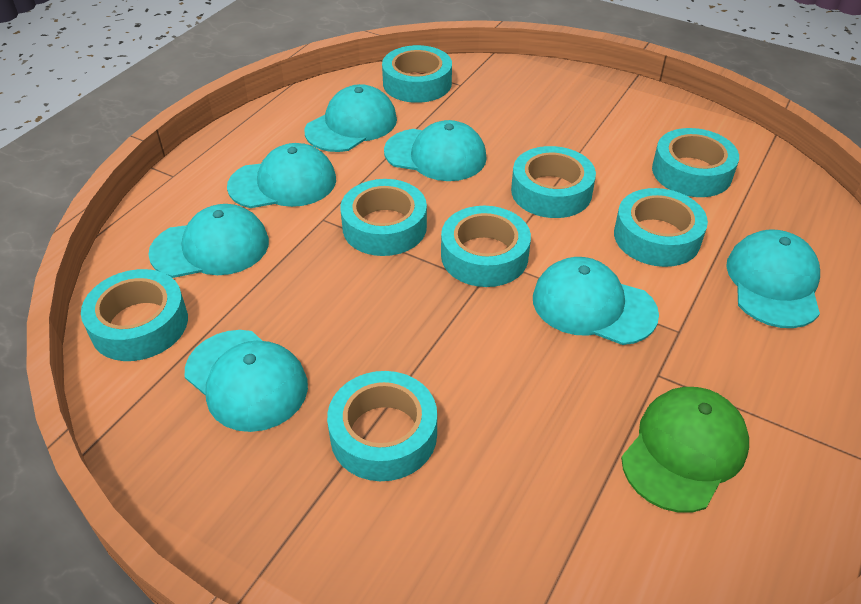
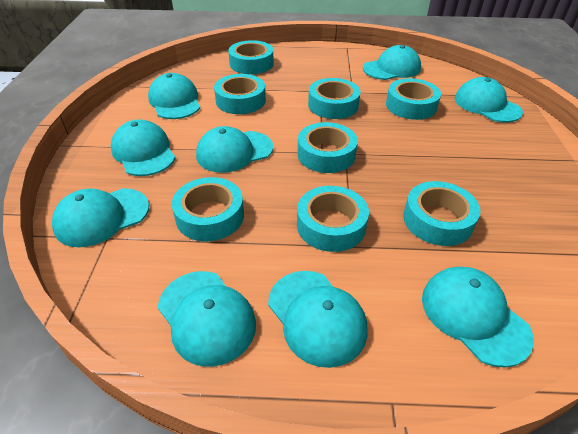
green cap: [621,387,749,513] = 1 -> none = 0
turquoise cap: [148,204,269,278] [185,330,308,432] [227,143,336,208] [304,84,397,152] [384,120,487,181] [533,257,659,345] [726,229,820,328] = 7 -> [52,188,149,247] [111,119,175,176] [148,73,200,119] [158,271,256,367] [196,126,273,173] [268,271,368,368] [363,45,421,80] [422,267,534,368] [455,77,523,123] = 9

